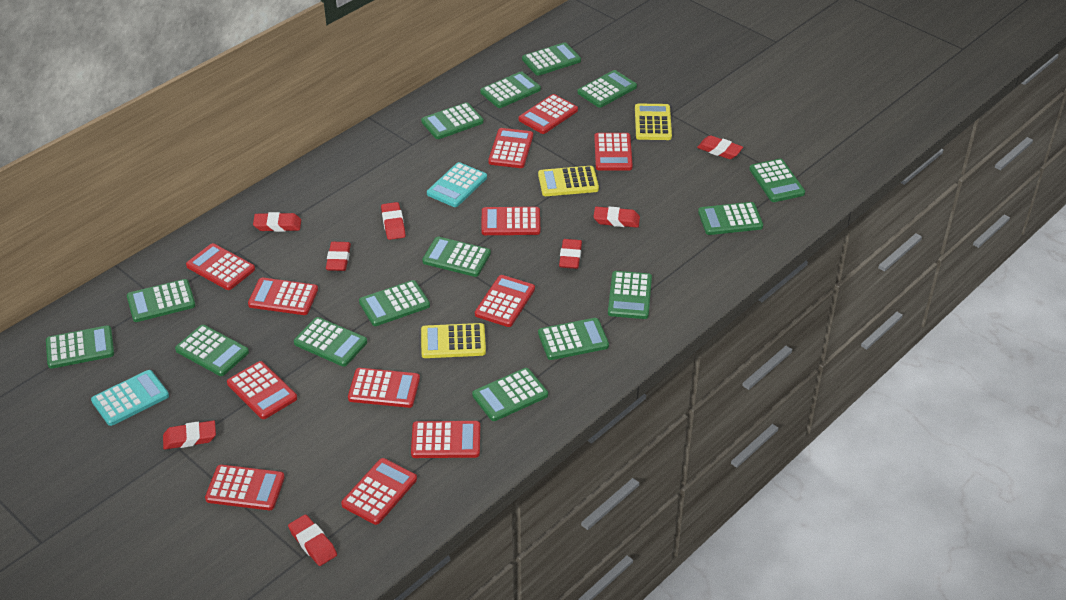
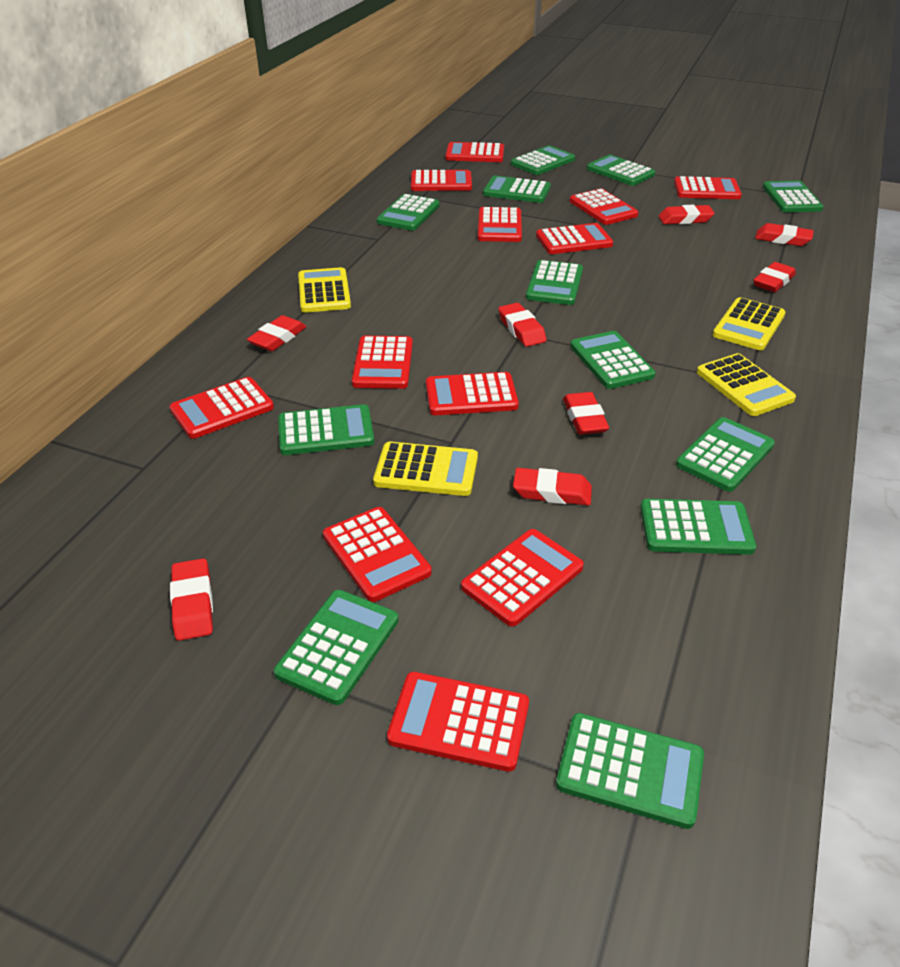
green calculator: [46,325,114,369] [127,279,195,322] [175,325,249,376] [294,317,367,367] [359,280,430,326] [421,102,484,139] [422,236,491,277] [472,368,548,421] [480,71,541,108] [522,42,581,76] [538,318,609,360] [578,70,637,108] [608,271,652,319] [698,202,763,235] [749,159,805,202] = 15 -> [274,590,398,705] [278,404,374,455] [377,194,440,231] [483,176,551,203] [511,145,575,175] [526,260,583,305] [556,713,704,829] [570,331,655,389] [587,155,655,186] [640,499,756,555] [676,417,775,492] [763,180,823,212] = 12
turquoise calculator: [91,370,169,426] [427,162,487,207] = 2 -> none = 0
yellow calculator: [421,323,486,358] [538,166,599,196] [635,103,672,140] = 3 -> [298,267,351,313] [373,442,478,496] [697,353,796,416] [713,297,786,350] = 4

